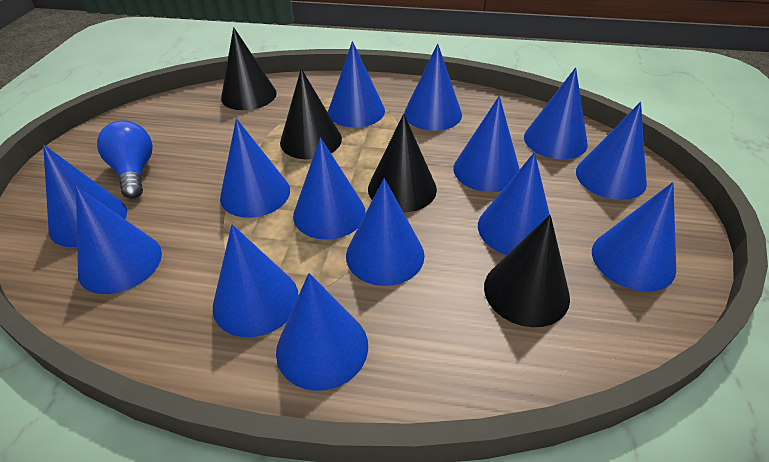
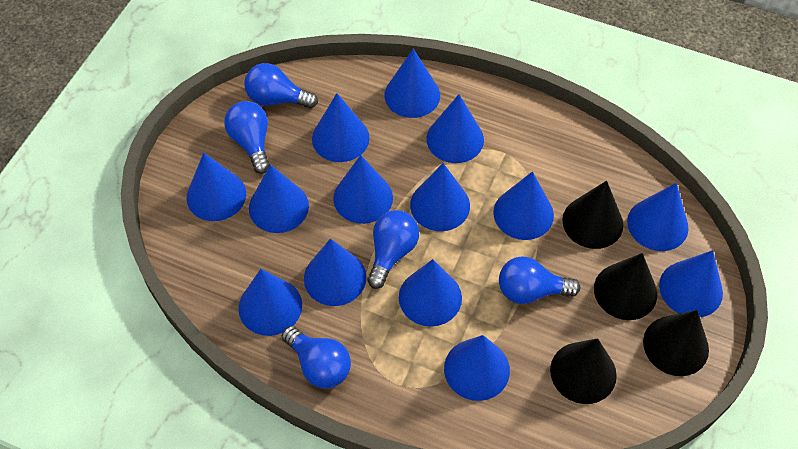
blue light bulb: [97,120,153,199] = 1 -> [224,101,270,174] [244,63,318,108] [282,326,351,388] [368,210,419,289] [499,256,580,304] = 5

